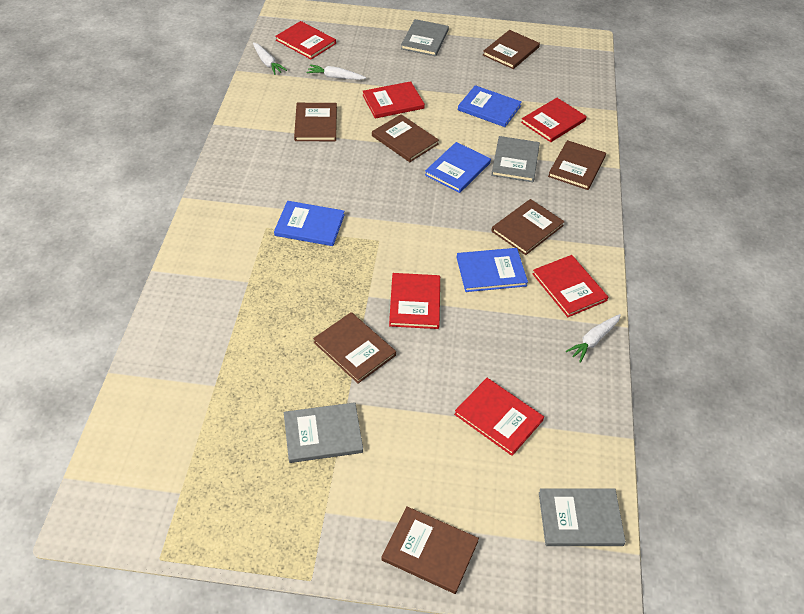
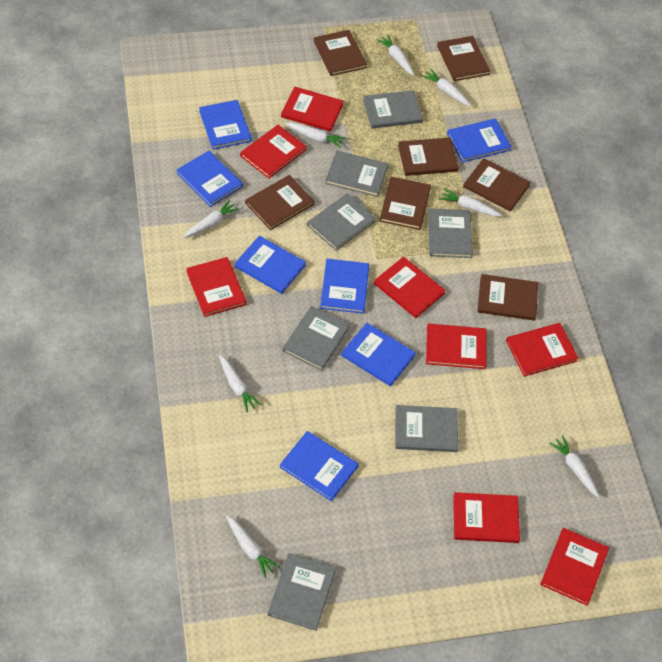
blue book: [274,201,345,246] [425,142,491,193] [456,248,528,292] [458,85,522,127] = 4 -> [177,151,243,207] [199,100,252,150] [235,235,306,294] [280,431,359,501] [320,259,369,314] [341,323,416,386] [447,118,512,163] = 7
grey book: [284,402,363,463] [401,19,449,56] [491,136,540,182] [539,488,626,546] = 4 -> [268,553,336,631] [283,306,350,371] [307,193,376,251] [325,151,388,197] [363,90,423,129] [395,405,458,452] [428,208,473,258] = 7
red book: [275,21,336,59] [362,81,425,119] [389,273,440,329] [454,378,544,456] [521,98,587,142] [532,255,608,317] = 6 -> [186,257,246,317] [240,125,307,179] [281,86,344,132] [374,256,446,318] [426,324,487,369] [453,492,520,543] [506,323,579,377] [541,528,609,606] = 8
white carrot: [253,42,287,75] [306,64,366,80] [566,314,621,363] = 3 -> [183,199,239,238] [219,355,262,412] [226,516,280,578] [286,123,346,148] [376,35,414,75] [422,69,471,106] [439,188,502,216] [549,435,600,498] = 8

